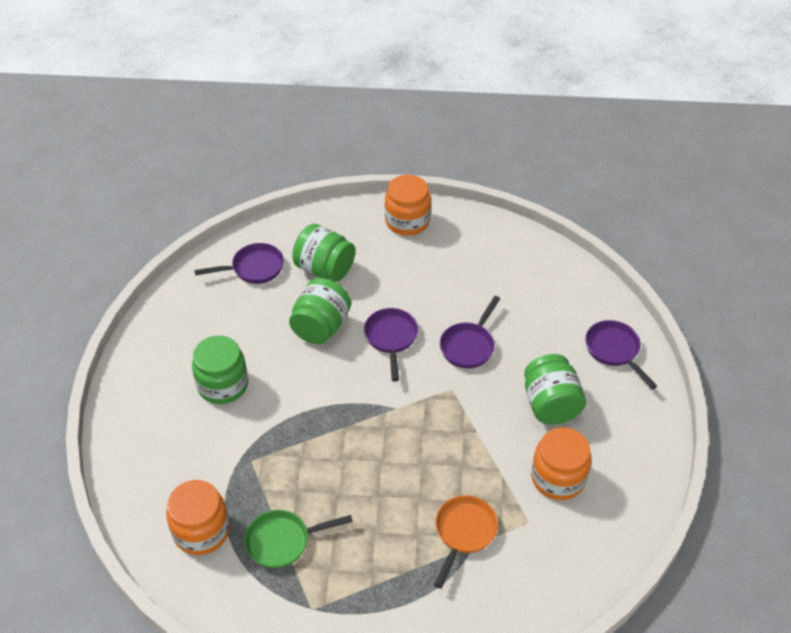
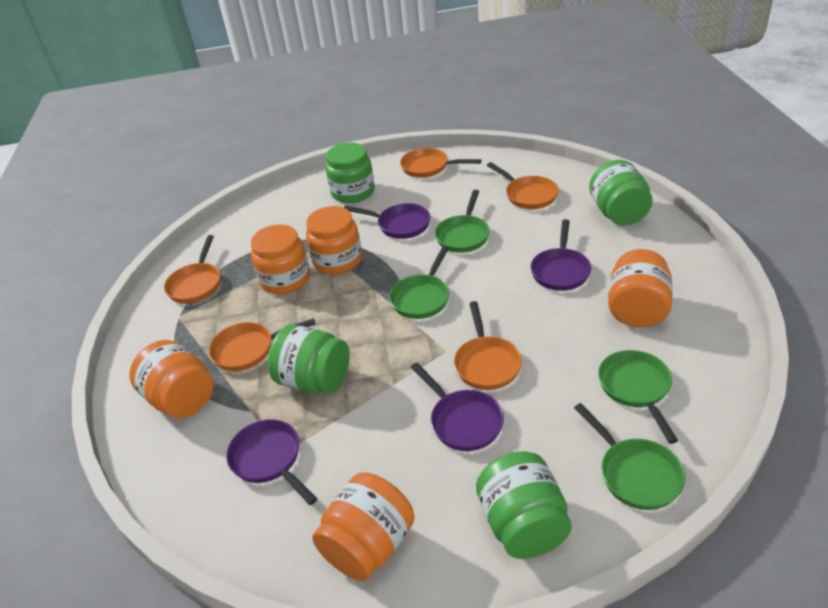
green pan: [244,510,353,568] = 1 -> [389,246,449,319] [435,190,490,253] [574,403,685,510] [598,350,678,444] = 4
orange jar: [166,480,230,555] [385,175,431,236] [531,427,591,500] = 3 -> [129,340,214,418] [251,224,310,294] [306,206,362,275] [312,473,415,581] [608,249,673,327] = 5
orange pan: [434,495,498,589] = 1 -> [164,235,220,304] [209,318,316,371] [400,148,481,178] [454,301,522,390] [487,162,559,209] = 5

